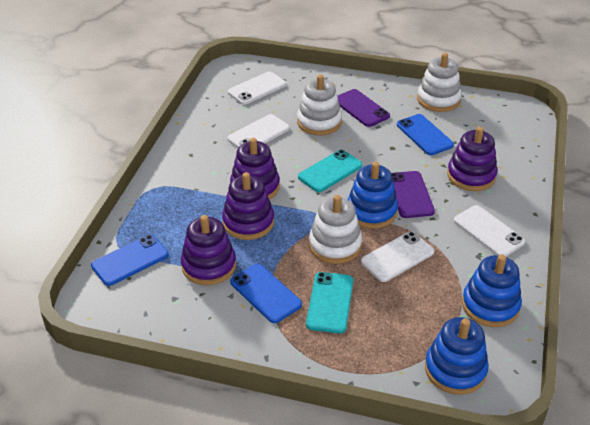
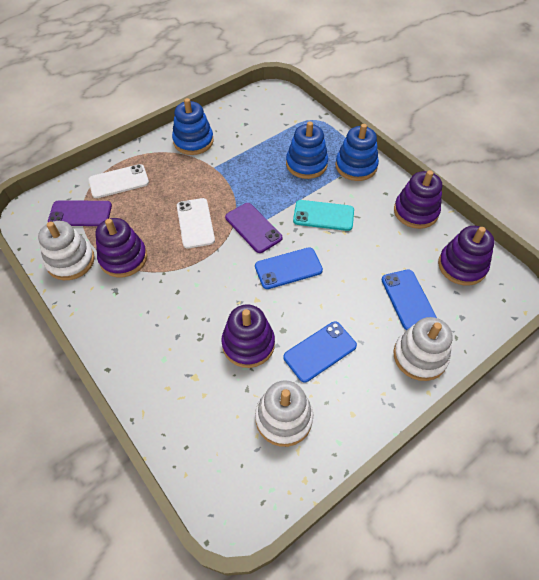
turquoise phone: [298,150,362,192] [306,272,353,333] = 2 -> [293,200,354,231] = 1
white phone: [227,114,290,148] [228,71,286,105] [361,232,434,282] [454,205,525,256] = 4 -> [89,164,149,198] [177,198,215,248] = 2

